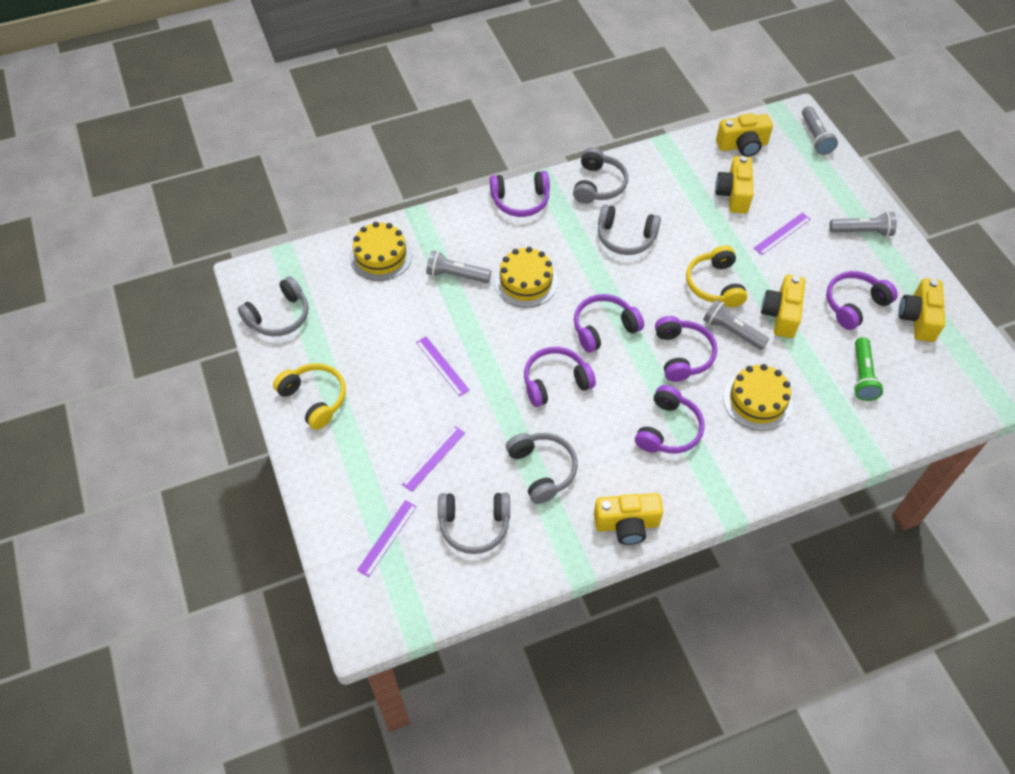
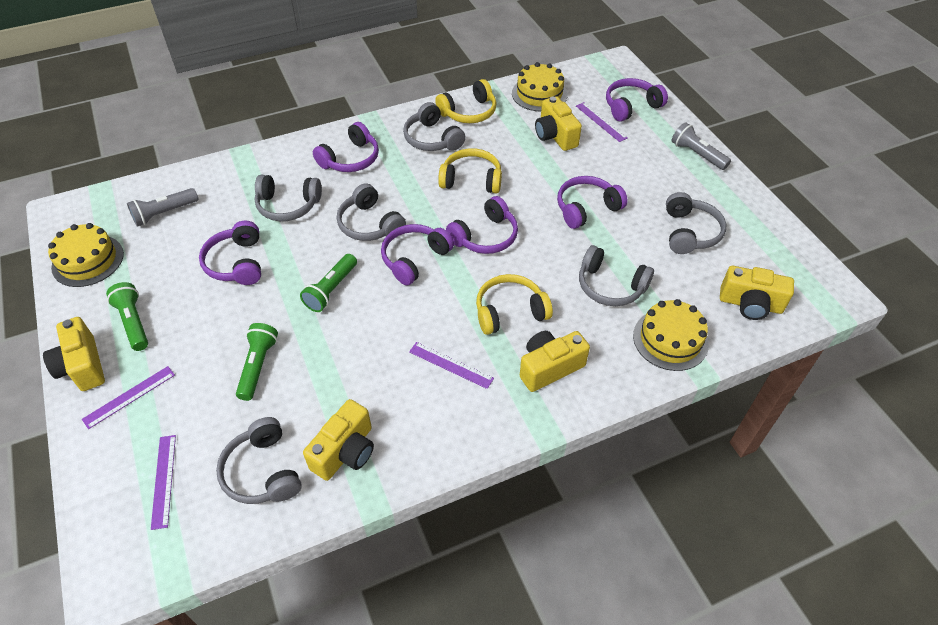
green flashlight: [854,337,883,401] = 1 -> [106,282,148,351] [236,323,278,401] [300,254,357,312] = 3
grey flashlight: [426,251,492,283] [703,299,769,350] [802,106,838,155] [829,211,897,237] = 4 -> [127,188,199,227] [672,122,731,170] = 2
grey headphones: [238,276,309,336] [438,493,510,554] [506,433,578,504] [573,148,628,204] [598,204,661,255] = 5 -> [216,417,302,504] [255,175,322,221] [337,183,406,241] [403,102,465,151] [579,245,654,306] [666,192,726,254] = 6
yellow headphones: [273,363,346,430] [686,246,747,307] = 2 -> [435,79,497,123] [438,148,502,193] [476,274,553,335] = 3

